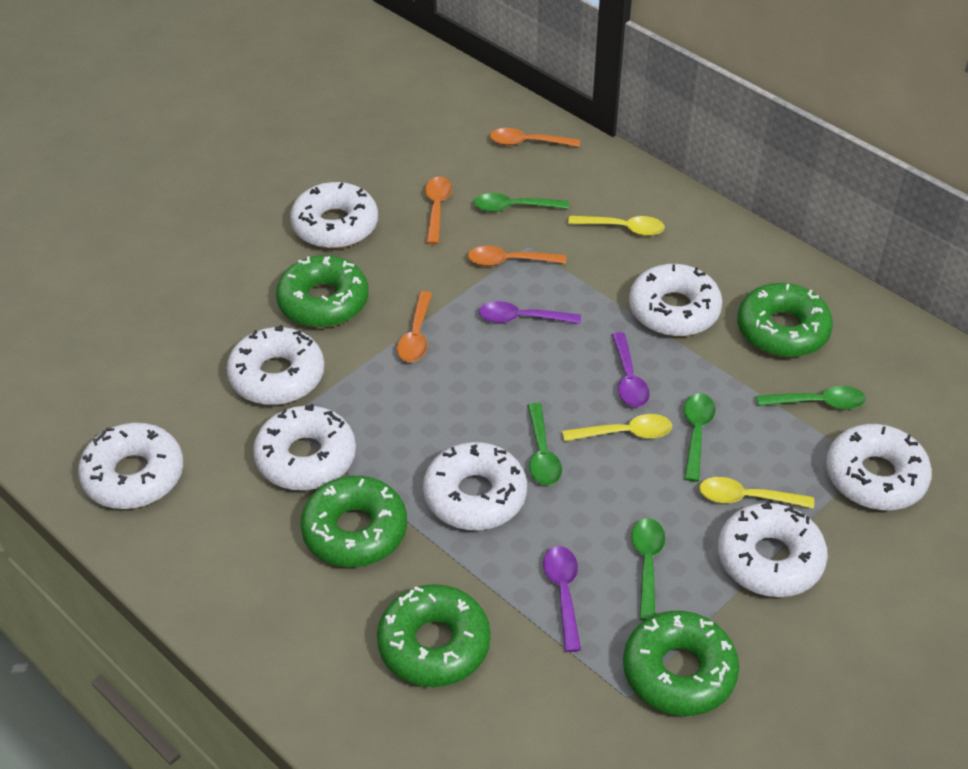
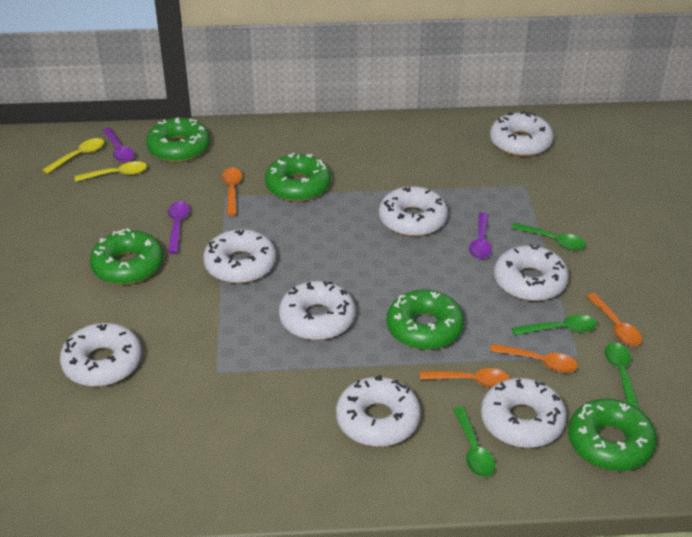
green spoon: [474,193,569,212] [528,403,562,486] [631,518,665,621] [684,393,716,482] [756,386,866,410] = 5 -> [453,406,495,477] [511,223,586,250] [512,315,597,335] [605,343,640,409] = 4
yellow spoon: [562,414,672,442] [568,216,665,236] [699,477,814,509] = 3 -> [42,138,104,174] [75,161,147,182] = 2

